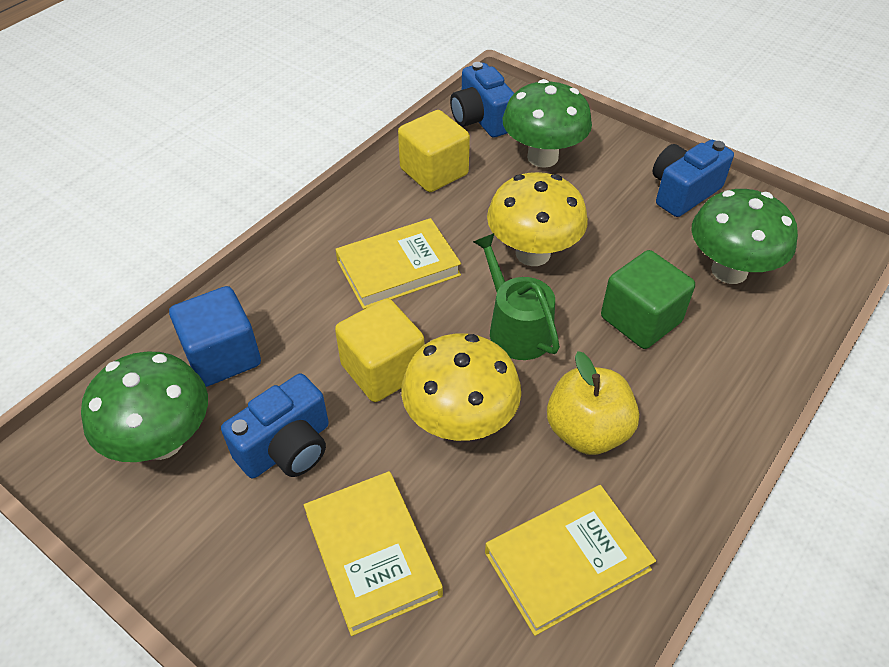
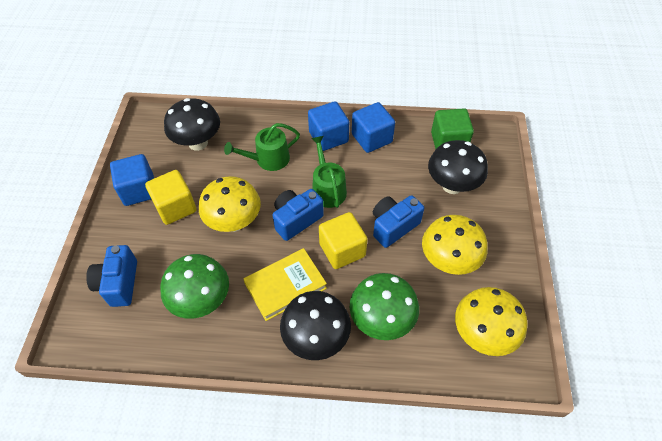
black mushroom: none = 0 -> [164,98,220,151] [280,291,351,360] [428,140,488,194] = 3
blue cube: [169,286,261,387] = 1 -> [110,154,154,206] [308,101,349,151] [352,102,395,153] = 3
green mushroom: [81,352,208,462] [503,79,592,168] [692,189,798,284] = 3 -> [160,254,229,319] [350,273,419,340] = 2
green watering can: [473,233,560,360] = 1 -> [224,123,300,171] [311,136,347,208] = 2
yellow apple: [547,351,639,455] = 1 -> none = 0
yellow book: [304,471,443,636] [335,218,461,309] [485,485,656,636] = 3 -> [243,248,327,321] = 1
yellow mushroom: [401,333,521,441] [487,172,588,266] = 2 -> [199,176,261,232] [422,215,488,275] [455,287,528,356] = 3

